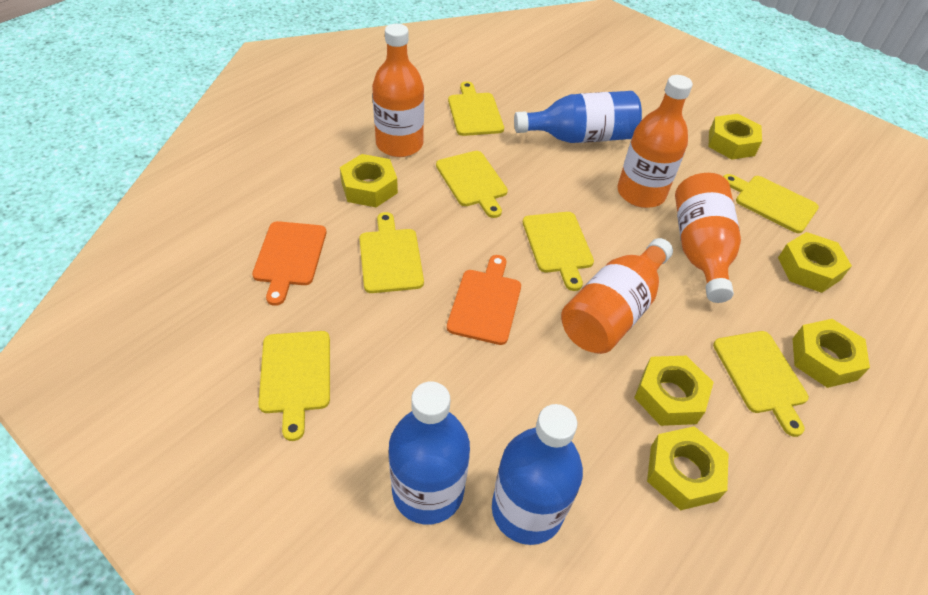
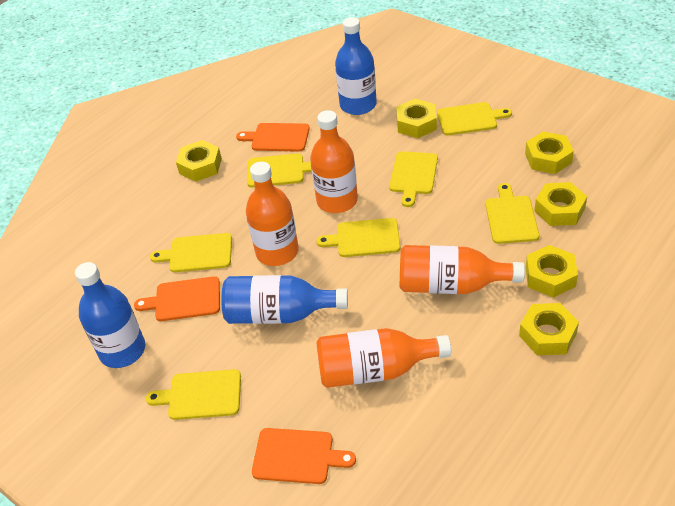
orange cutting board: [252,221,326,306] [447,255,521,345] = 2 -> [134,276,220,321] [236,123,310,152] [252,428,356,484] = 3

